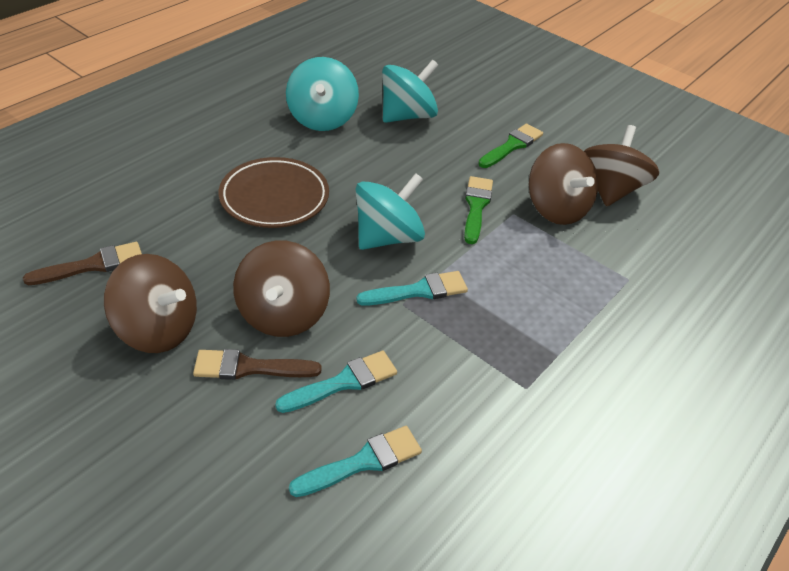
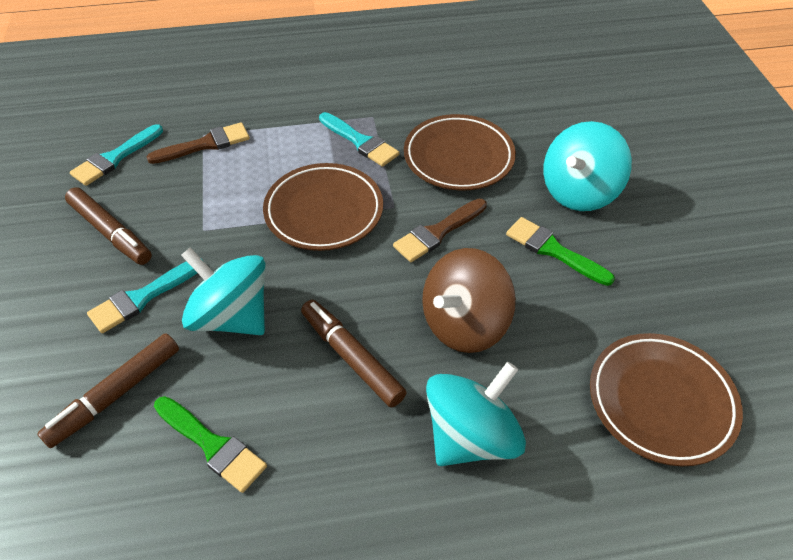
brown marker: none = 0 -> [37,333,179,448] [65,187,152,265] [301,299,407,407] = 3
brown plate: [219,157,329,228] = 1 -> [263,163,383,251] [404,114,516,191] [590,333,743,466] = 3
brown spinning top: [104,254,197,353] [233,240,330,337] [529,143,598,225] [584,125,659,207] = 4 -> [422,248,516,353] = 1

